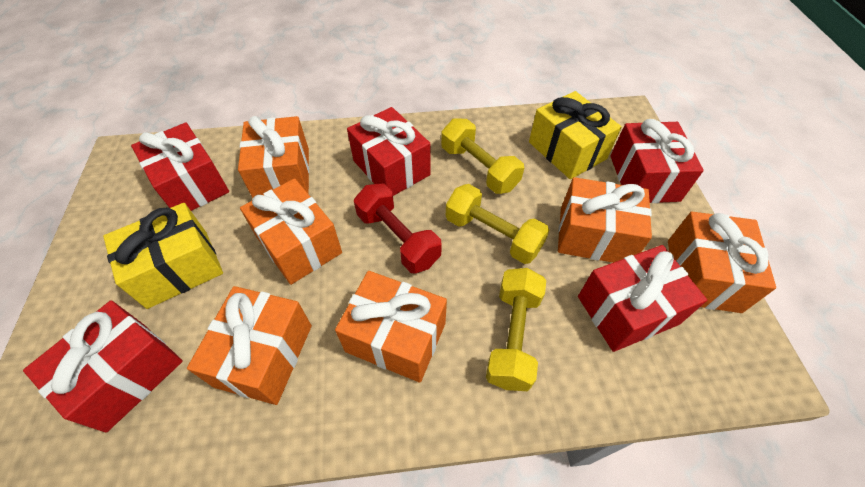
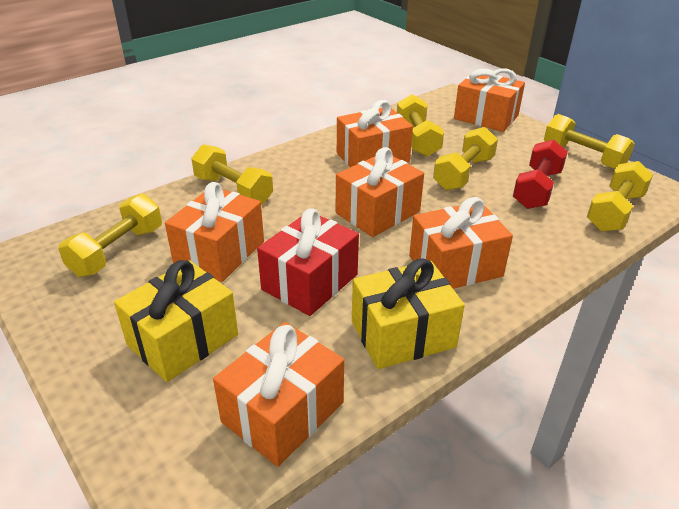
red gift: [23,300,183,433] [131,122,229,211] [347,107,431,196] [578,245,707,352] [610,119,704,203] = 5 -> [257,208,359,316] = 1
yellow dumbbell: [441,118,524,194] [446,184,549,264] [486,268,546,391] = 3 -> [58,194,162,277] [191,144,273,205] [397,94,444,157] [433,127,498,190] [544,114,635,169] [587,161,653,232] = 6

